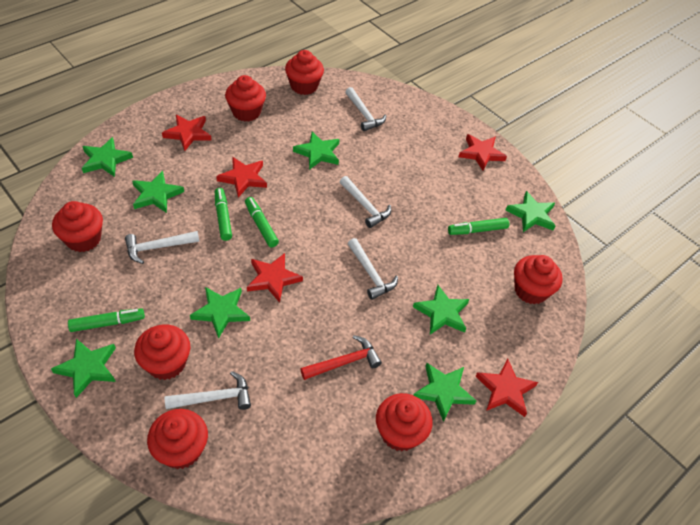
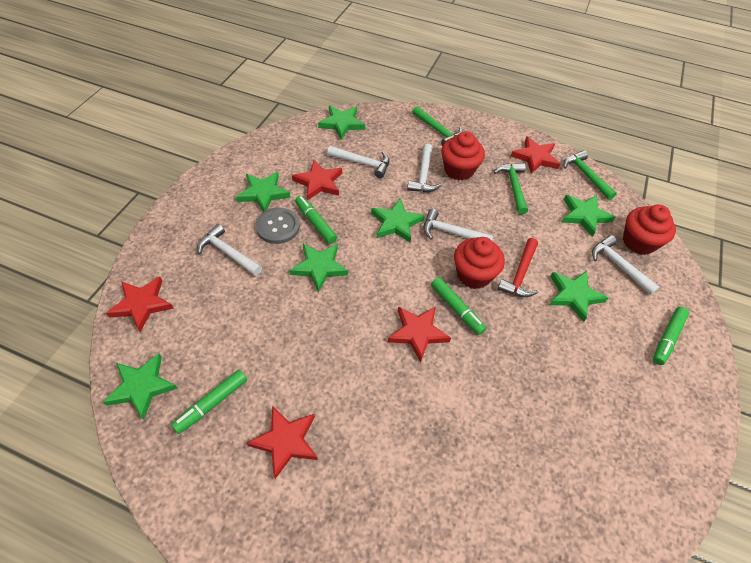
green hammer: none = 0 -> [412,106,463,146] [494,163,528,215] [563,150,617,200] = 3
green star: [51,339,116,398] [82,137,133,177] [132,171,184,213] [190,287,250,339] [293,132,340,170] [413,285,469,335] [414,363,476,422] [506,191,555,232] = 8 -> [103,353,178,420] [236,172,290,212] [289,244,348,293] [318,105,365,140] [371,198,425,242] [549,271,608,322] [561,195,615,237] = 7
grey button: none = 0 -> [255,208,300,244] = 1
red cupcake: [52,201,103,252] [134,324,191,380] [147,409,208,469] [225,75,266,122] [285,50,324,95] [376,393,433,451] [514,255,563,305] = 7 -> [441,131,485,181] [454,237,505,289] [623,204,676,255] = 3

